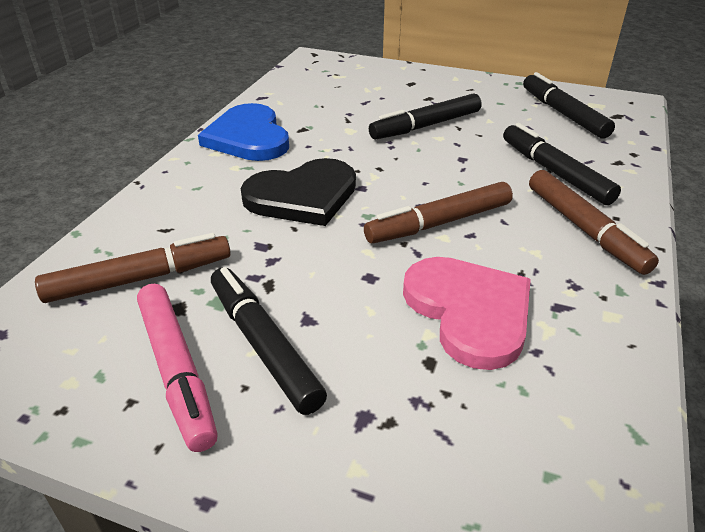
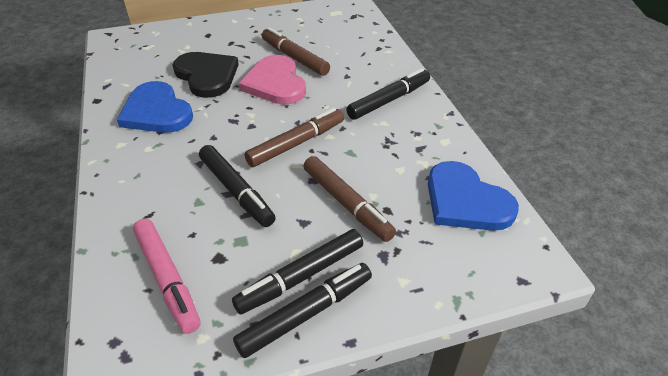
blue heart: [198,103,289,161] = 1 -> [117,81,193,133] [428,161,519,231] = 2

